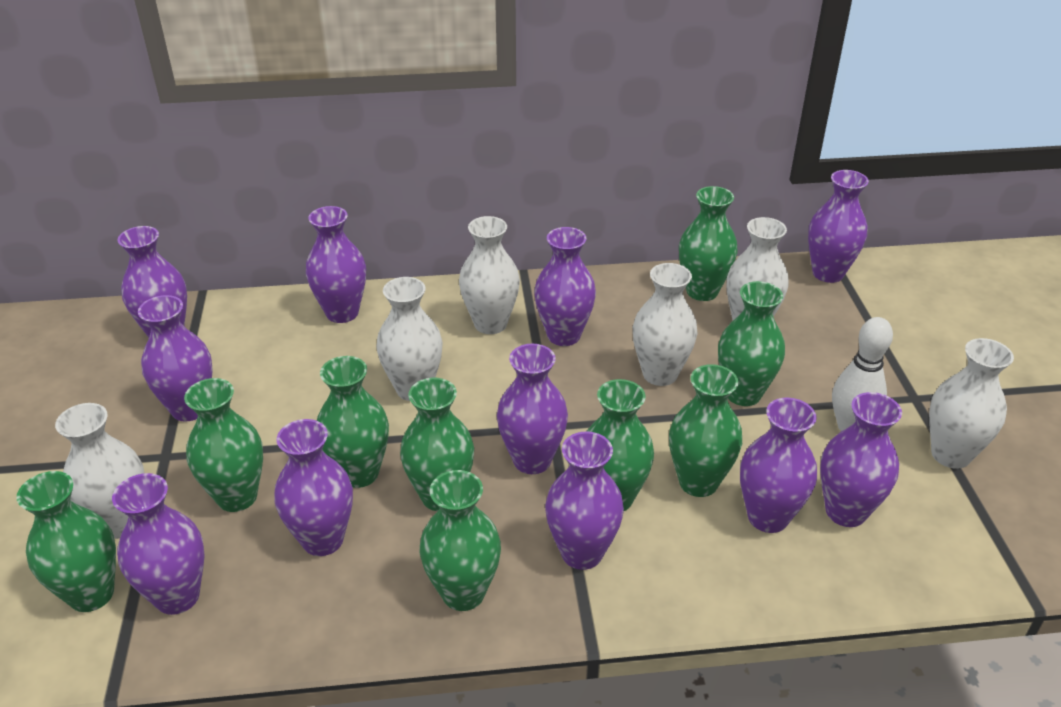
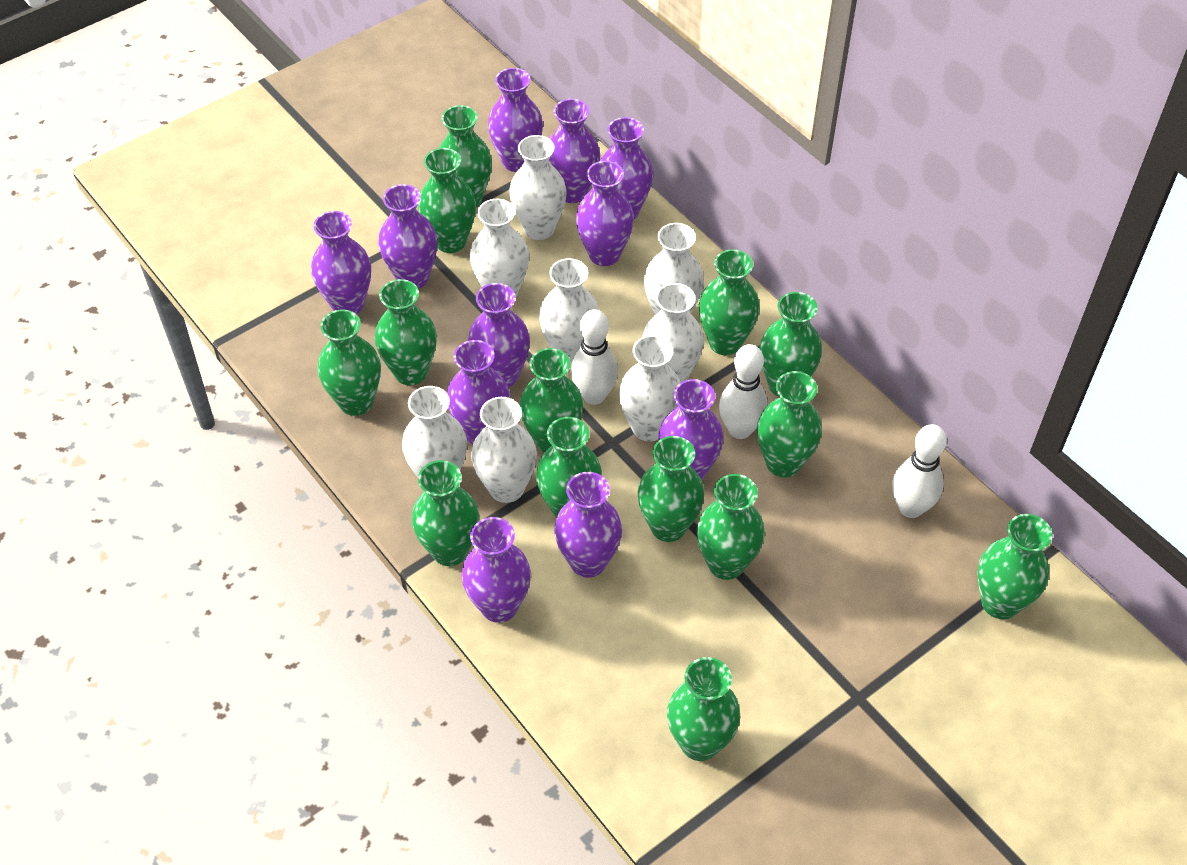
green vase: [16,471,116,612] [184,378,263,512] [317,356,389,488] [400,378,474,511] [420,470,501,611] [586,379,654,511] [669,364,742,497] [679,186,738,301] [718,281,785,406] = 9 -> [318,310,381,416] [375,279,437,385] [412,460,479,566] [418,148,476,253] [439,105,492,207] [520,348,583,453] [536,417,602,518] [638,436,704,542] [667,657,740,761] [697,474,765,580] [699,249,760,355] [757,371,822,478] [759,292,822,397] [977,514,1053,619] = 14
white bowling pin: [832,317,893,431] = 1 -> [571,309,618,405] [719,344,767,439] [892,424,947,518] = 3
white vase: [55,403,144,539] [377,277,443,401] [459,216,520,334] [633,263,698,386] [727,217,789,320] [929,338,1014,469] = 6 -> [402,386,467,477] [470,199,529,298] [471,397,537,503] [509,135,566,240] [539,258,599,364] [619,335,680,441] [642,283,704,383] [644,223,704,315] = 8

